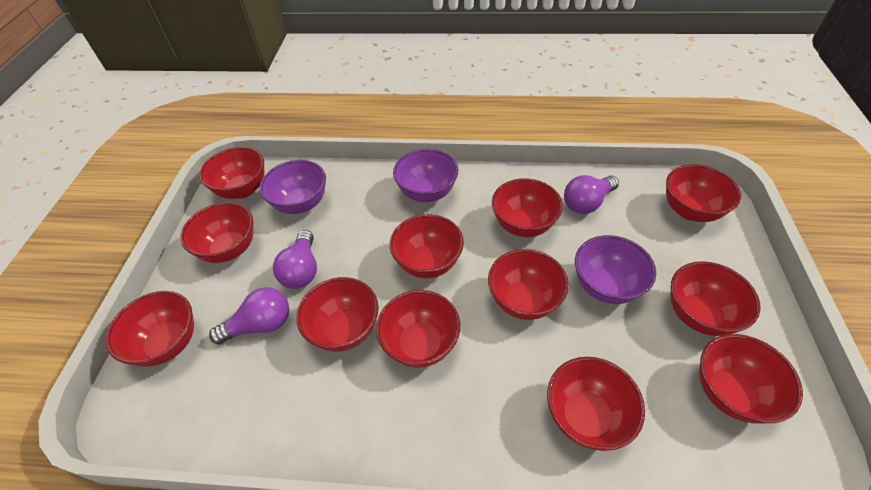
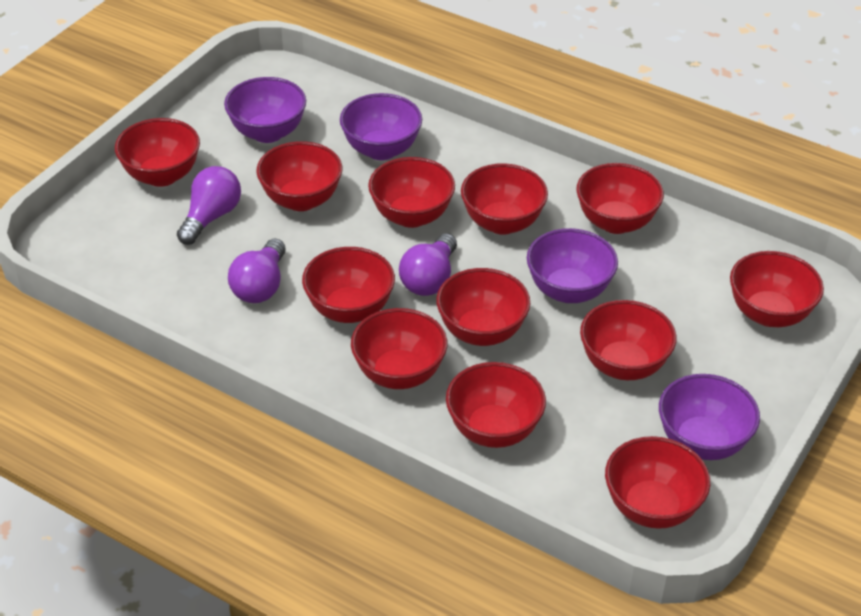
purple bowl: [260,160,326,214] [393,149,458,202] [575,235,656,304] = 3 -> [224,77,306,143] [340,93,422,160] [527,228,618,303] [659,374,760,460] = 4

